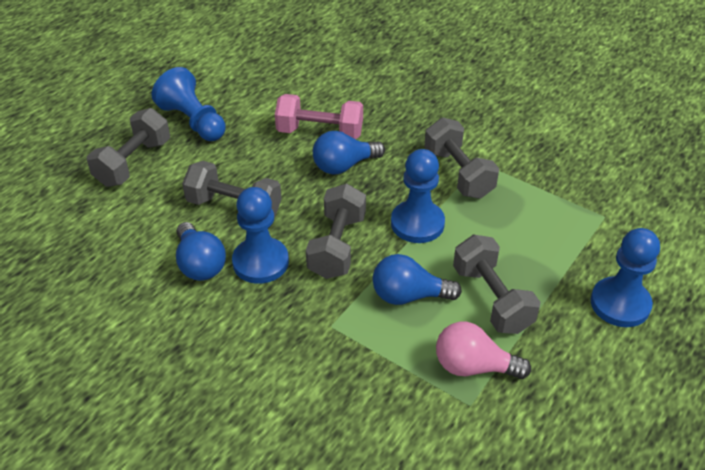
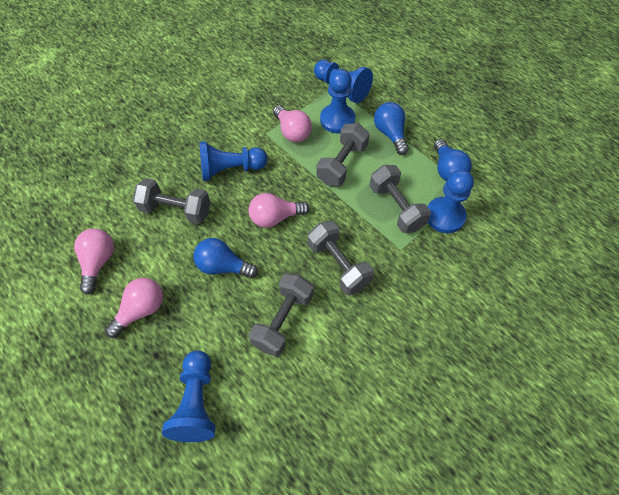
blue pawn: [152,67,226,141] [232,187,289,284] [391,149,445,243] [590,228,660,327] = 4 -> [162,350,216,442] [199,141,267,181] [314,60,373,103] [320,69,355,133] [427,170,474,233] = 5
pink dumbbell: [275,94,363,139] = 1 -> none = 0
pink light bulb: [436,322,531,379] = 1 -> [74,228,114,295] [105,278,163,338] [249,193,310,228] [273,106,312,142] = 4

